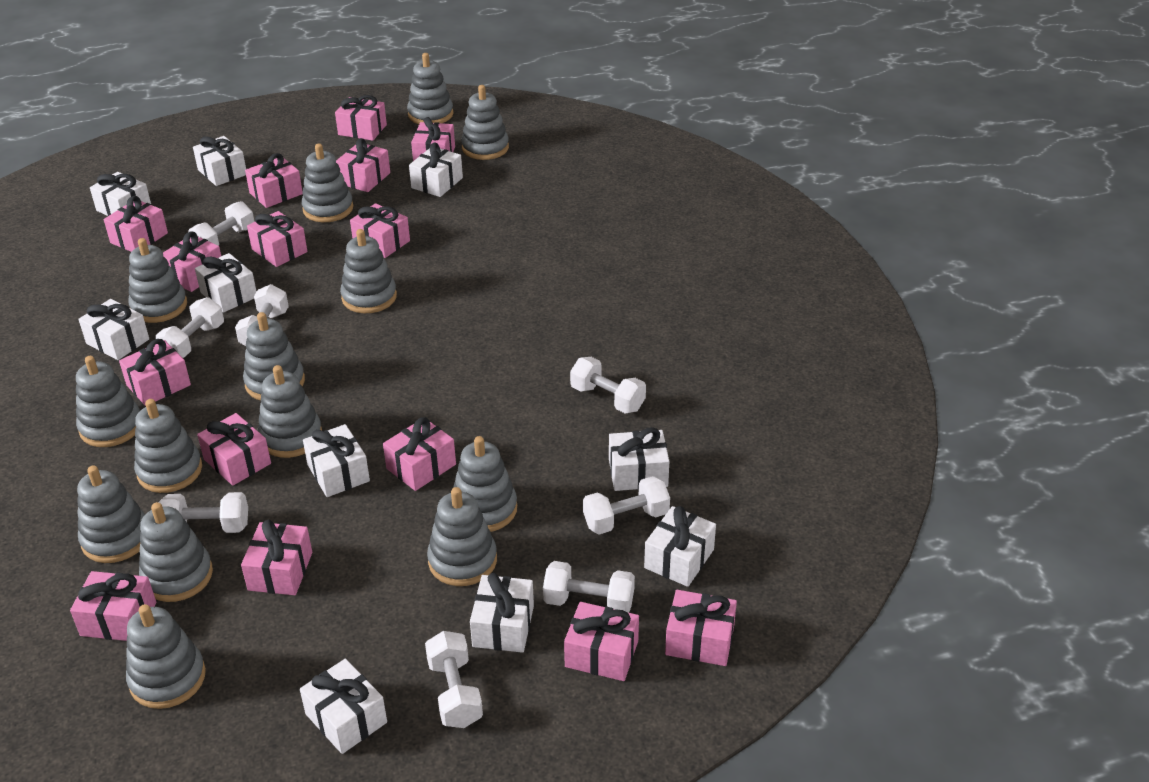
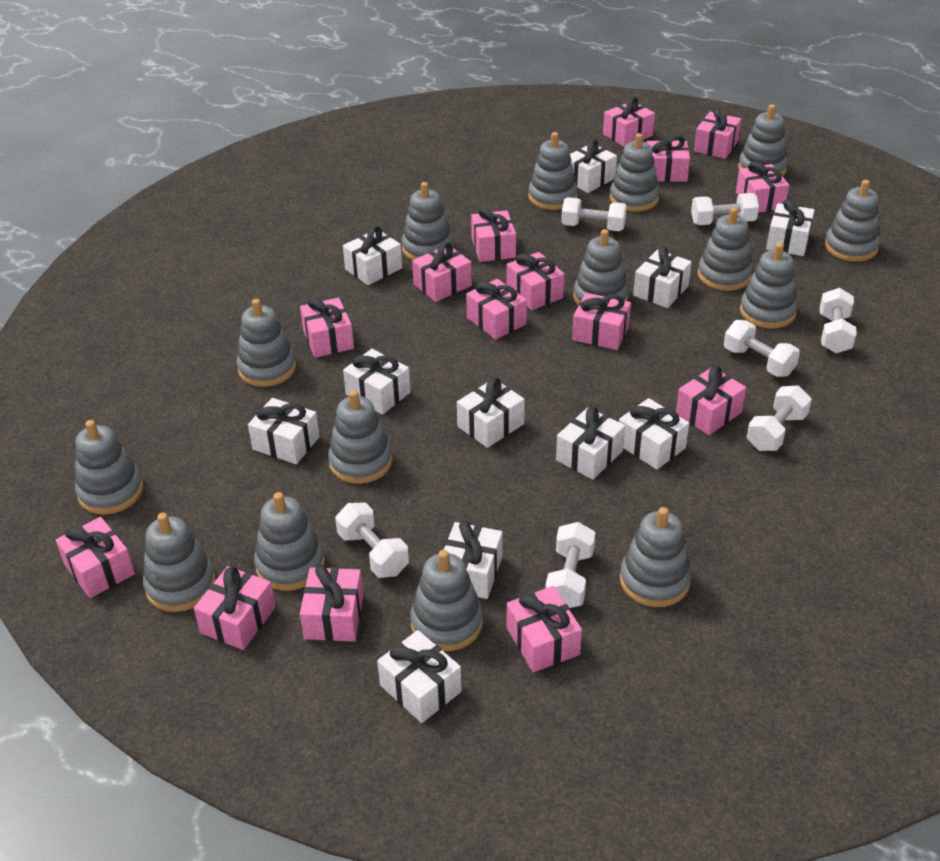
grey stacking toy: [76,356,140,447] [77,465,145,563] [126,604,206,709] [128,238,187,323] [134,399,202,493] [139,502,213,602] [243,312,305,400] [258,365,322,458] [301,144,353,222] [340,229,397,313] [407,53,453,124] [427,487,497,586] [453,436,517,532] [461,85,509,160] = 14 -> [75,420,143,515] [143,513,216,612] [237,299,296,387] [254,492,325,591] [328,390,393,484] [401,182,453,260] [410,550,483,651] [528,132,578,210] [573,229,629,305] [610,133,660,212] [620,507,692,607] [698,207,753,291] [738,104,788,176] [740,243,798,329] [825,180,880,262] = 15
white dumbbell: [156,297,224,358] [159,492,248,533] [188,201,255,246] [235,284,289,346] [425,631,483,728] [543,561,635,613] [570,357,646,414] [583,476,670,535] = 8 -> [335,503,409,578] [546,522,595,608] [561,197,627,231] [691,193,759,225] [724,320,800,377] [747,386,812,451] [820,288,857,353] = 7
white gift: [78,299,149,360] [90,172,151,216] [193,136,246,186] [195,253,257,313] [300,659,387,754] [303,424,370,497] [409,143,463,197] [470,573,534,653] [609,427,669,491] [644,506,716,587] = 10 -> [248,398,320,464] [343,226,402,285] [343,349,411,414] [377,630,462,723] [444,521,503,599] [457,378,525,448] [556,407,625,479] [570,139,617,193] [619,398,689,470] [633,247,692,308] [766,199,815,256] = 11

